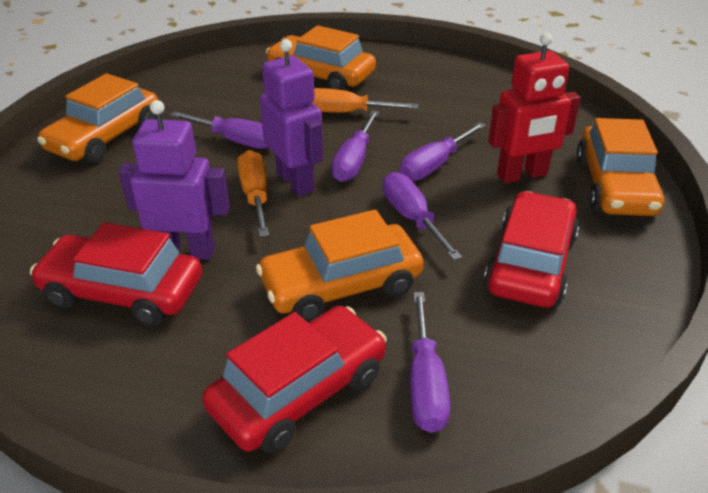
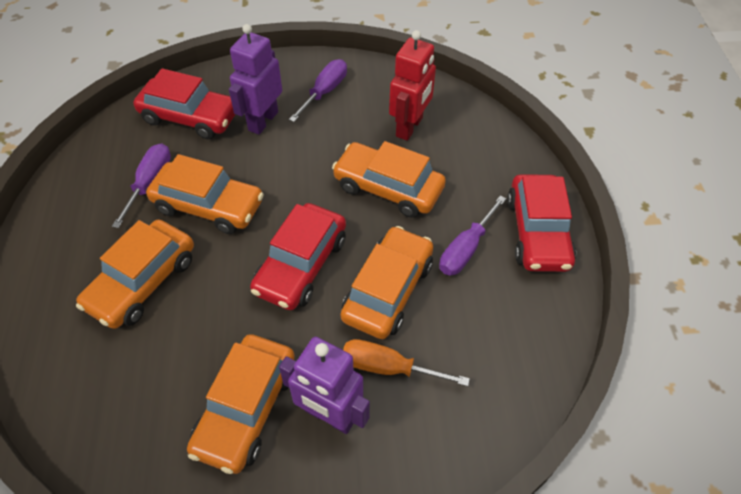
orange car: [37,73,158,163] [256,210,424,322] [266,25,376,91] [576,118,665,216] = 4 -> [76,219,194,329] [146,154,264,234] [187,334,295,474] [332,141,446,218] [341,226,433,339] = 5
orange screwdriver: [237,150,269,237] [312,88,418,113] = 2 -> [343,339,470,386] = 1
purple screwdriver: [170,111,269,149] [331,111,379,182] [383,172,462,260] [400,122,486,181] [410,292,450,433] = 5 -> [112,143,171,228] [289,59,347,122] [439,195,506,276] = 3

